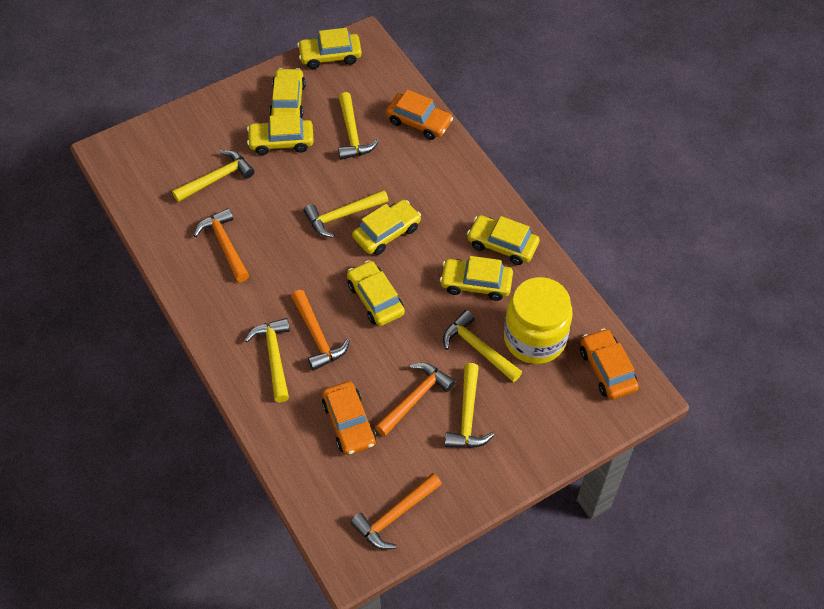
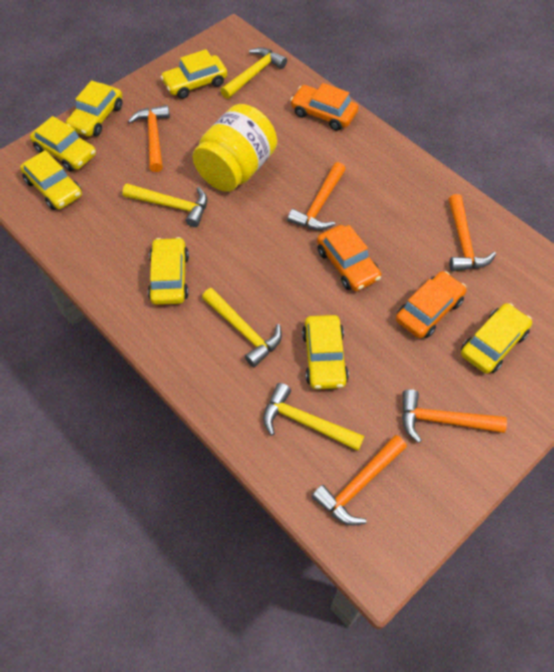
orange hammer: [193,208,249,282] [291,290,350,371] [350,473,442,550] [375,363,455,436] = 4 -> [128,105,170,172] [288,162,346,230] [312,435,407,526] [402,389,507,443] [448,194,496,271] = 5
yellow hammer: [172,150,255,202] [244,318,290,402] [304,190,389,238] [338,92,379,160] [443,310,522,382] [445,363,494,448] = 6 -> [122,184,207,227] [202,288,282,367] [220,47,287,99] [263,383,365,451] = 4

